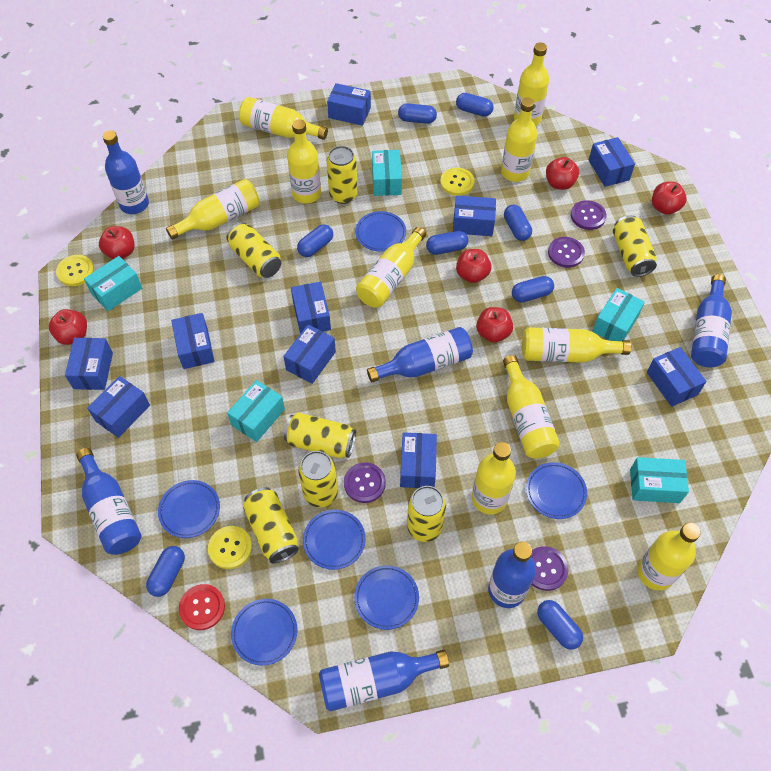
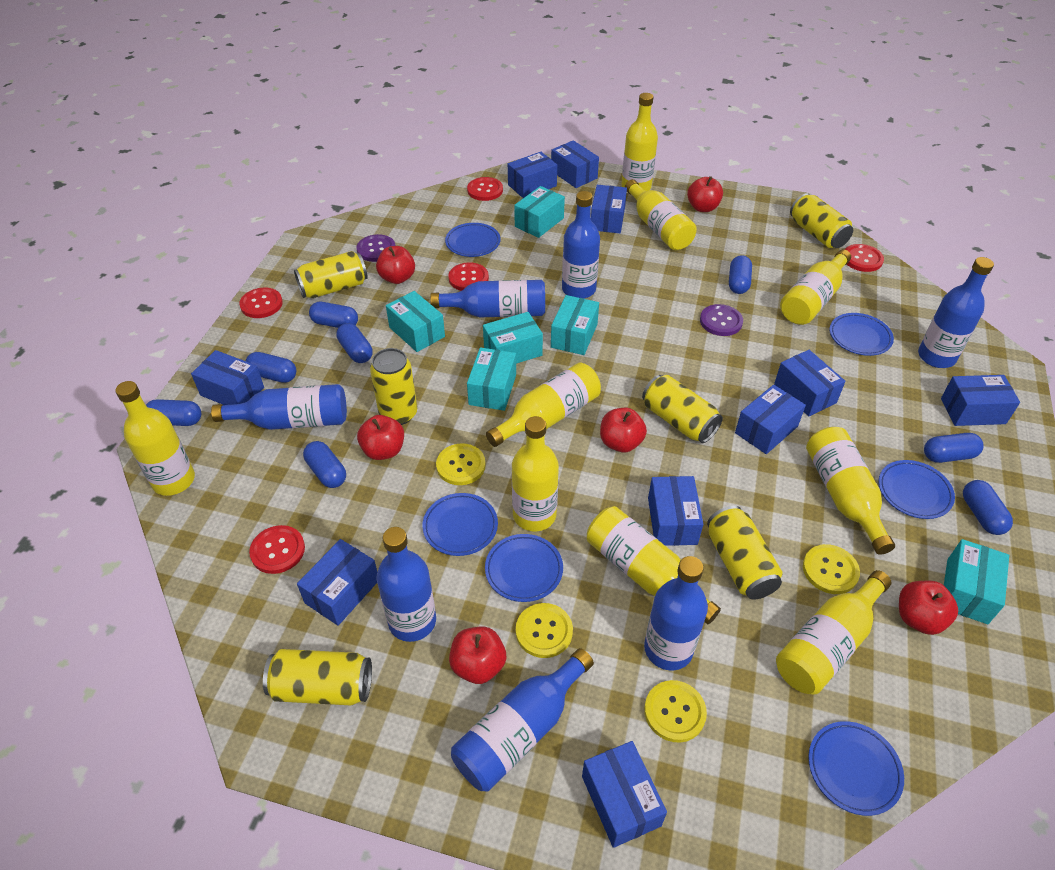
blue bottle: [76,448,142,555] [102,130,149,214] [319,650,449,712] [367,327,473,382] [488,542,536,608] [691,274,732,367] = 6 -> [211,384,347,430] [377,527,436,642] [430,280,545,317] [451,648,594,791] [562,191,600,298] [644,556,708,670] [918,257,994,368] = 7
purple button: [344,462,386,503] [531,546,568,591] [548,237,585,268] [571,200,607,230] = 4 -> [357,234,396,262] [700,304,743,336] = 2
red button: [179,584,225,630] = 1 -> [239,288,283,318] [249,525,305,574] [448,262,489,291] [467,177,503,201] [845,244,884,272] = 5
turquoise box: [84,256,142,311] [227,380,285,442] [372,150,402,196] [592,288,645,341] [630,457,689,503] = 5 -> [386,291,445,352] [467,347,516,411] [483,312,543,364] [514,186,565,238] [551,295,599,355] [944,539,1009,624] = 6
yellow bottle: [166,179,260,240] [239,97,328,140] [287,120,321,204] [356,227,426,308] [472,442,516,515] [501,97,537,182] [503,355,560,459] [514,43,549,126] [522,327,631,363] [637,523,701,590] = 10 -> [115,381,195,496] [486,363,601,447] [512,416,559,531] [587,506,721,624] [621,93,658,191] [625,179,697,250] [776,570,892,695] [780,249,851,325] [806,427,895,555] = 9
yellow button: [56,255,94,286] [208,526,252,569] [440,168,475,196] = 3 -> [436,443,486,485] [516,603,573,658] [644,680,707,743] [803,544,860,594] = 4
yellow can: [227,222,281,278] [243,487,299,564] [284,412,356,458] [298,451,338,508] [327,146,358,204] [407,486,446,542] [613,215,657,277] = 7 -> [263,649,372,705] [294,251,368,298] [370,348,417,425] [642,375,723,443] [707,506,782,600] [790,193,853,248] = 6

